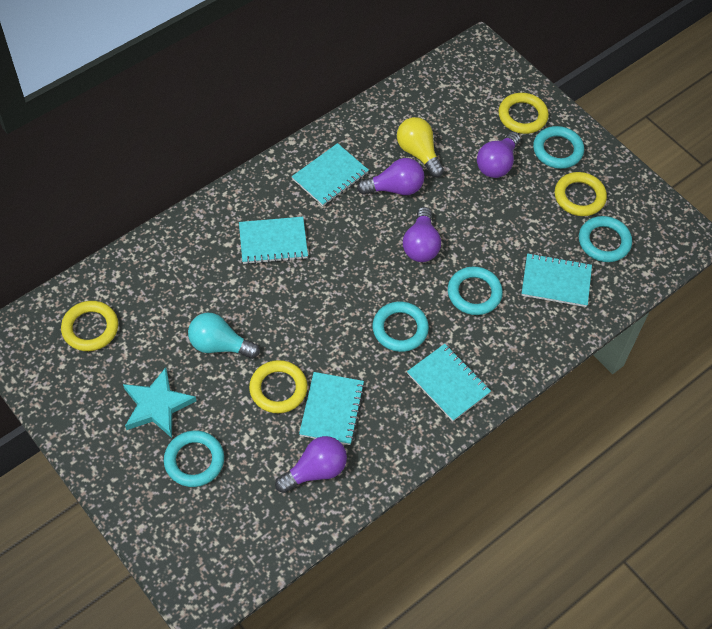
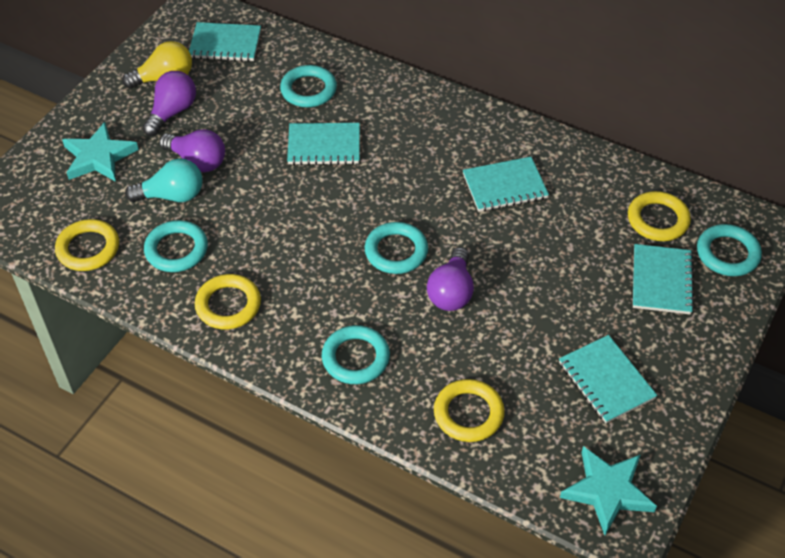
purple light bulb: [275,436,347,493] [357,158,424,195] [403,207,441,262] [477,132,520,178] = 4 -> [142,71,196,136] [159,129,225,172] [427,247,474,311] = 3
turquoise star: [123,367,196,438] = 1 -> [62,122,139,182] [560,446,657,535] = 2

